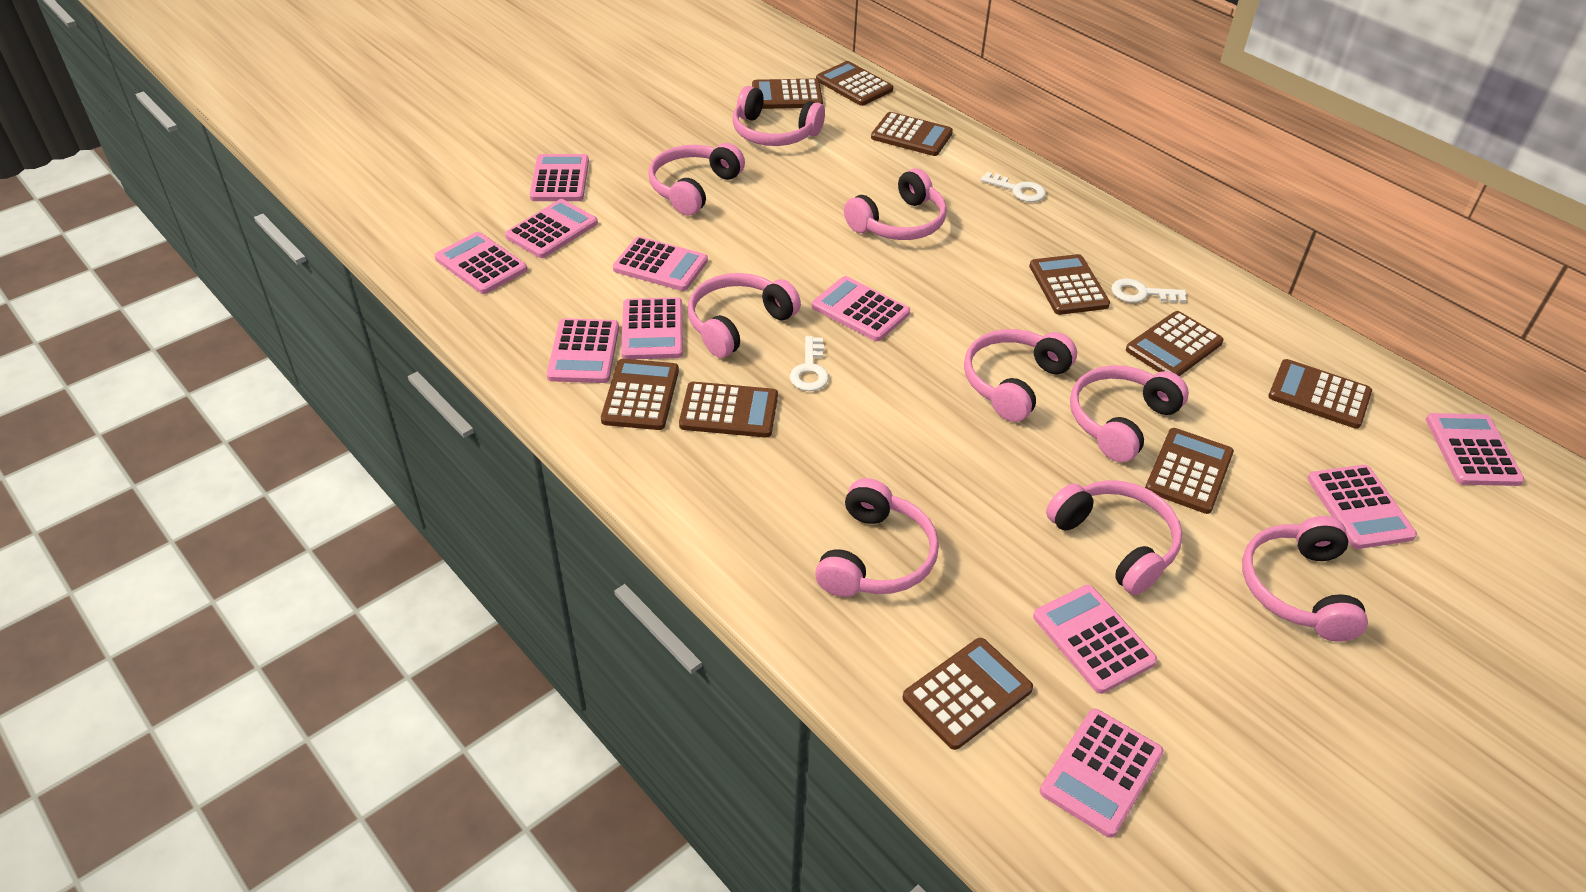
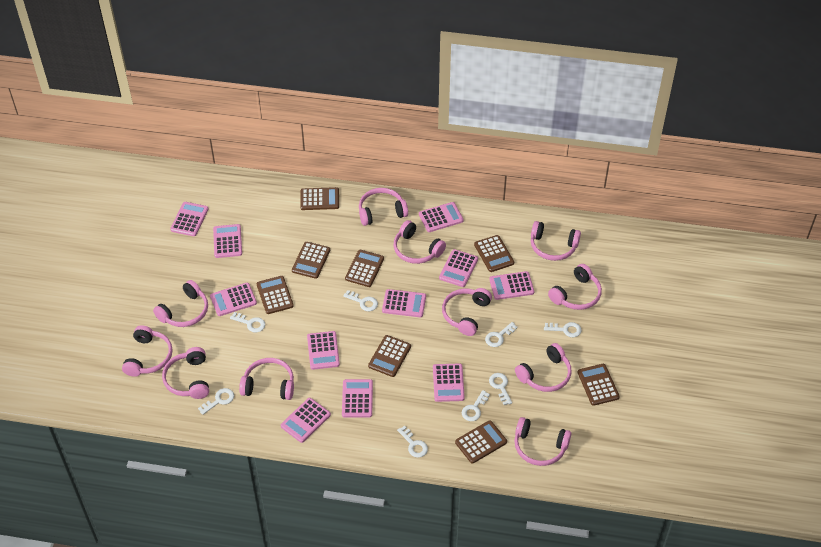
brown calculator: [601,359,679,430] [679,382,778,438] [752,79,823,109] [816,61,893,106] [871,112,953,156] [902,638,1033,750] [1029,254,1110,315] [1126,311,1224,376] [1145,428,1234,514] [1268,359,1372,429] = 10 -> [257,276,294,314] [292,242,330,279] [300,187,339,210] [345,250,384,287] [368,335,411,377] [455,420,507,464] [474,235,514,272] [578,364,620,406] = 8
pink headphones: [648,143,745,216] [688,273,801,358] [732,86,825,146] [815,478,939,597] [844,168,947,240] [964,329,1077,422] [1046,480,1182,595] [1070,365,1189,462] [1242,516,1368,642] = 9 -> [122,325,173,377] [153,280,208,327] [162,347,209,399] [239,358,294,400] [359,188,408,226] [394,220,446,264] [442,288,492,336] [514,417,571,466] [515,343,572,392] [531,221,581,261] [548,264,602,310] = 11
white key: [790,336,829,391] [980,172,1046,202] [1111,278,1187,303] = 3 -> [198,388,234,415] [230,312,265,332] [343,290,378,311] [397,426,428,458] [462,390,490,421] [485,322,518,347] [489,373,512,405] [544,322,582,337] = 8

